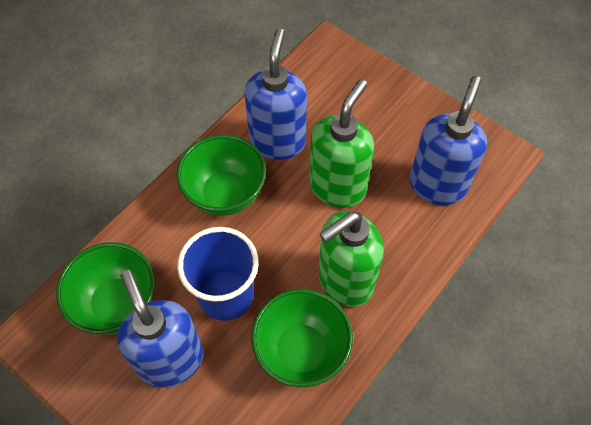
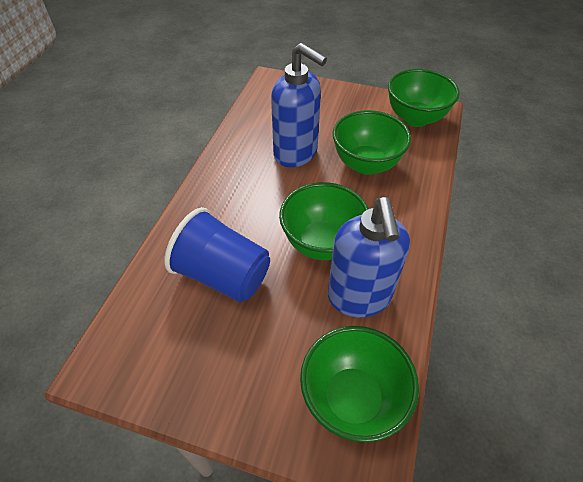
blue soap dispenser: [117,270,203,388] [244,28,307,160] [409,76,487,205] = 3 -> [271,43,327,167] [328,197,410,317] = 2
green bowl: [56,242,155,335] [177,135,266,216] [251,289,353,387] = 3 -> [279,182,369,260] [300,326,419,442] [333,110,411,175] [388,69,460,127] = 4
green soap dispenser: [309,79,374,208] [318,211,384,307] = 2 -> none = 0

